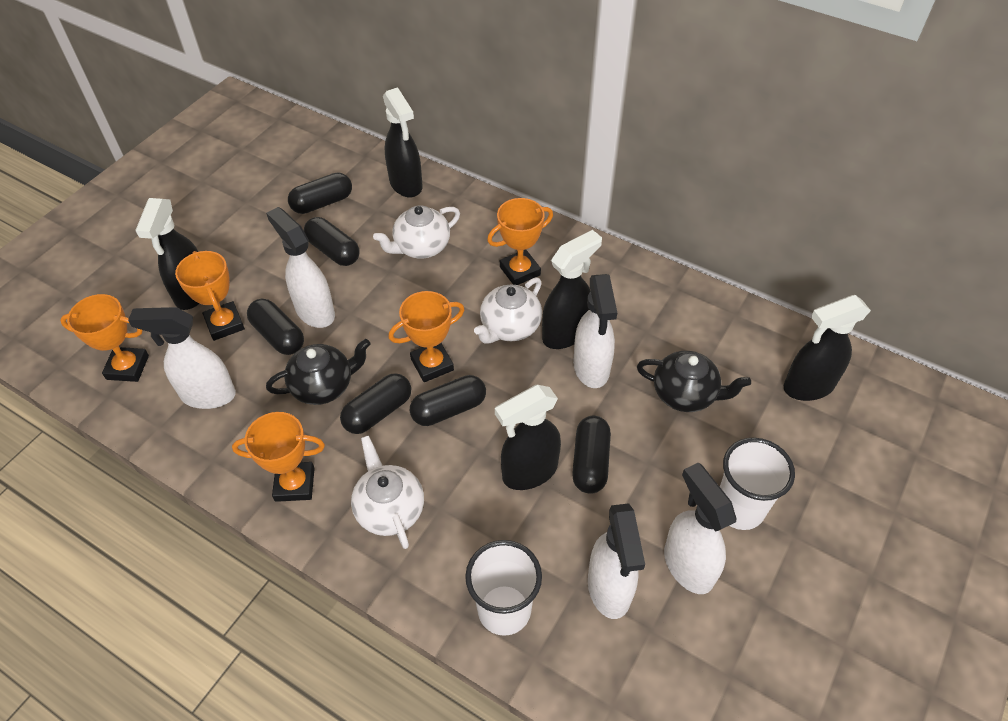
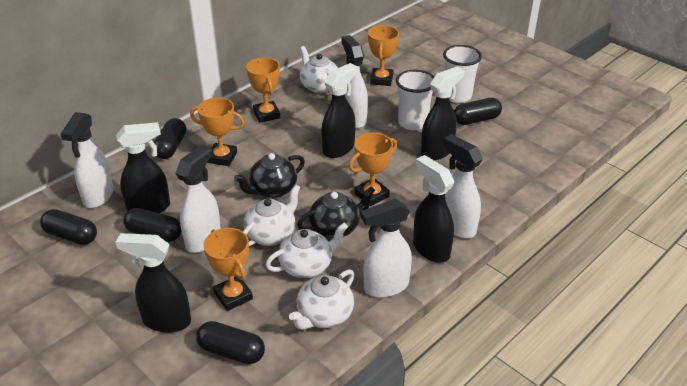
black capsule: [247,299,304,355] [288,172,352,214] [304,217,360,266] [340,373,411,434] [410,375,486,426] [572,416,611,494] = 6 -> [40,209,97,245] [123,208,181,242] [154,118,186,159] [196,321,265,364] [454,98,502,125] = 5
white teapot: [351,435,424,549] [373,205,460,259] [474,277,542,344] = 3 -> [243,184,300,246] [265,223,348,278] [289,270,354,330] [300,46,338,93] = 4

